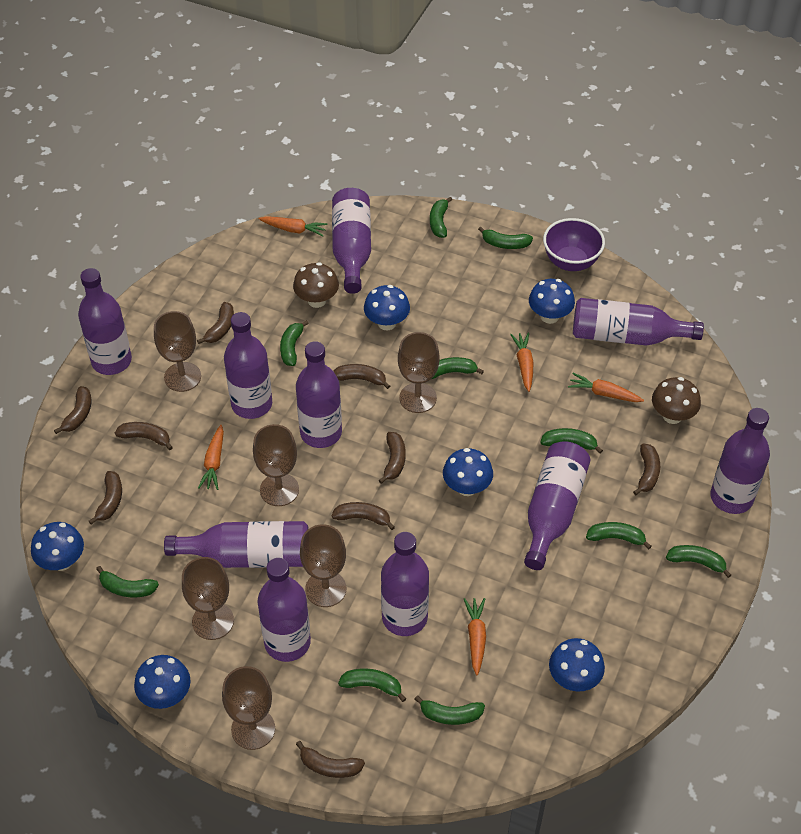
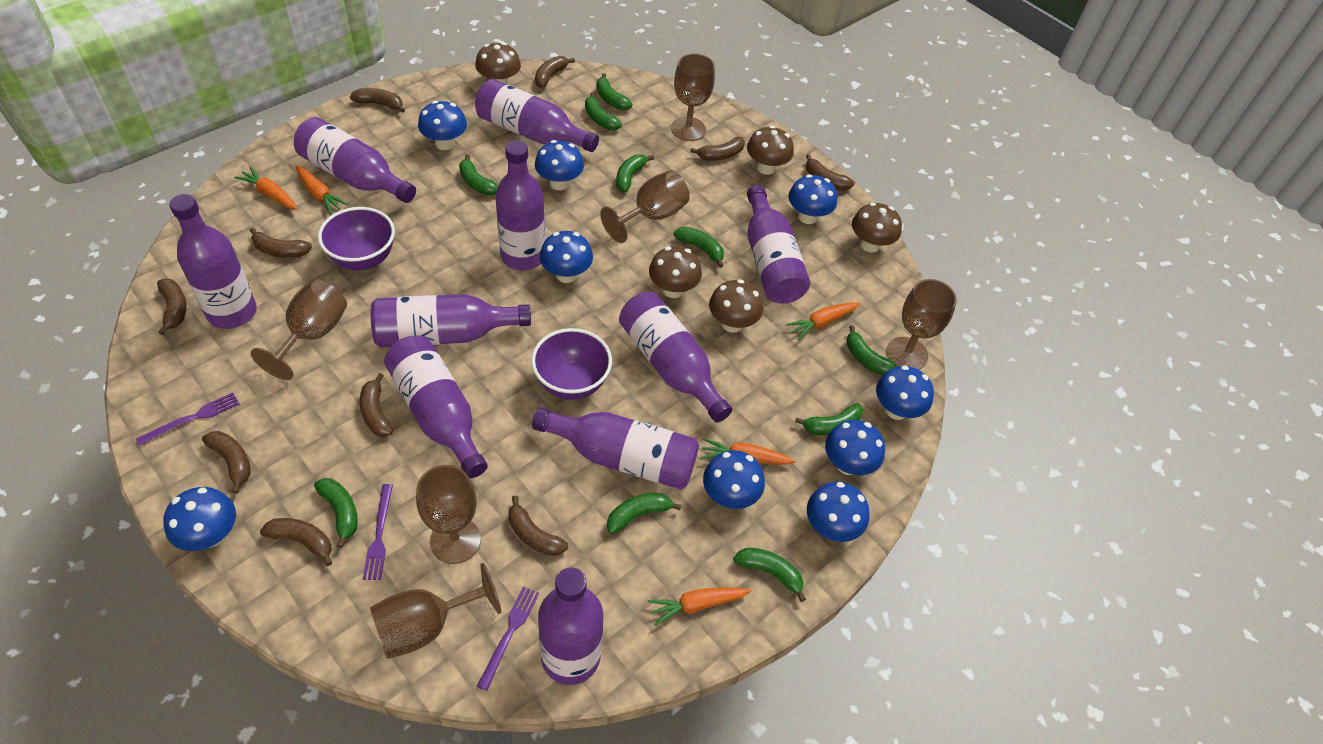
blue mushroom: [31,522,84,571] [134,655,191,709] [364,285,410,330] [443,448,493,496] [529,279,575,324] [549,638,605,691] = 6 -> [163,487,236,551] [418,101,467,150] [535,140,584,190] [540,231,593,283] [703,450,765,509] [789,174,837,224] [807,482,870,542] [825,420,885,475] [876,365,934,420] = 9
brown banana: [54,386,91,434] [89,471,122,524] [115,422,173,450] [197,302,234,344] [296,741,365,778] [332,502,395,530] [333,364,390,389] [378,432,406,484] [633,444,660,495] = 9 -> [157,278,187,335] [202,431,251,494] [250,228,312,258] [260,518,332,566] [350,88,405,113] [360,373,393,437] [508,495,568,556] [535,56,575,88] [690,137,745,161] [806,154,855,190] = 10
brown mushroom: [293,262,339,308] [652,377,701,424] = 2 -> [475,42,521,85] [649,246,702,298] [709,280,763,333] [747,126,794,175] [852,202,902,253] = 5
purple bowl: [543,218,605,271] = 1 -> [318,207,395,271] [531,328,612,400] = 2
purple fork: none = 0 -> [136,392,239,446] [363,484,393,580] [477,586,539,691] = 3

